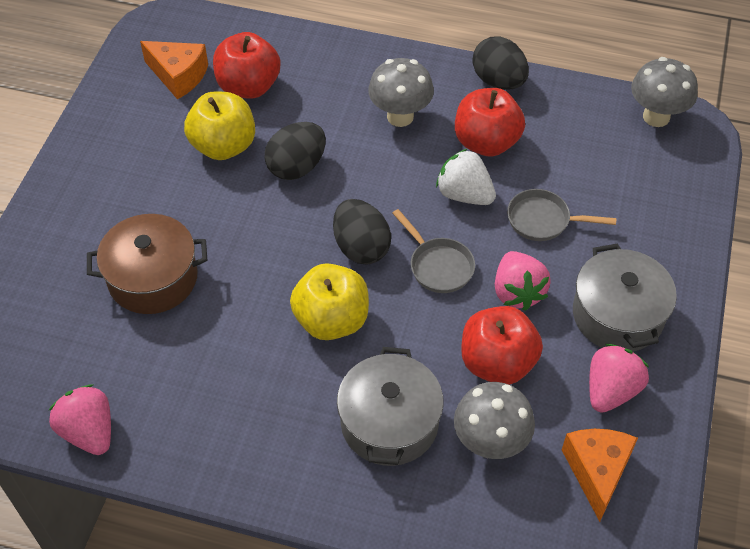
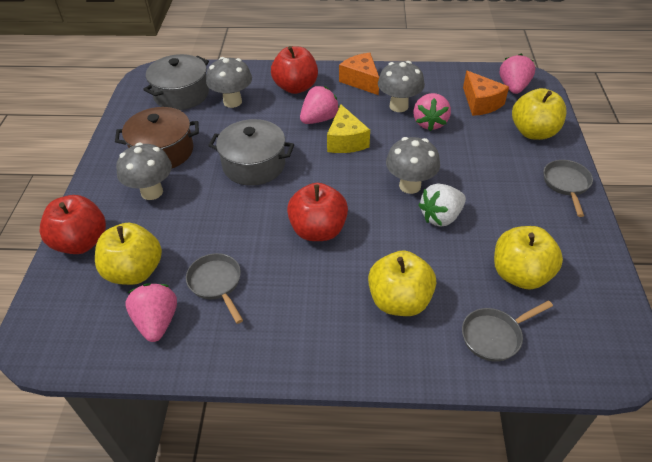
black egg: [264,122,326,180] [333,199,391,264] [473,36,529,90] = 3 -> none = 0
grey mushroom: [368,58,434,127] [454,382,535,459] [631,57,698,127] = 3 -> [116,143,172,200] [206,57,252,108] [378,61,425,112] [386,137,440,194] = 4
grey pan: [392,209,475,293] [507,189,616,241] = 2 -> [186,253,243,324] [462,300,553,362] [543,160,593,217] = 3
pink strawberry: [48,385,111,455] [495,251,551,311] [589,344,649,413] = 3 -> [125,283,177,342] [300,86,339,124] [413,93,451,131] [499,54,535,94] = 4
yellow apple: [184,91,255,160] [290,263,369,340] = 2 -> [95,223,162,285] [368,251,436,316] [494,226,563,290] [512,88,567,140] = 4
yellow cheese: none = 0 -> [327,105,370,153] = 1

